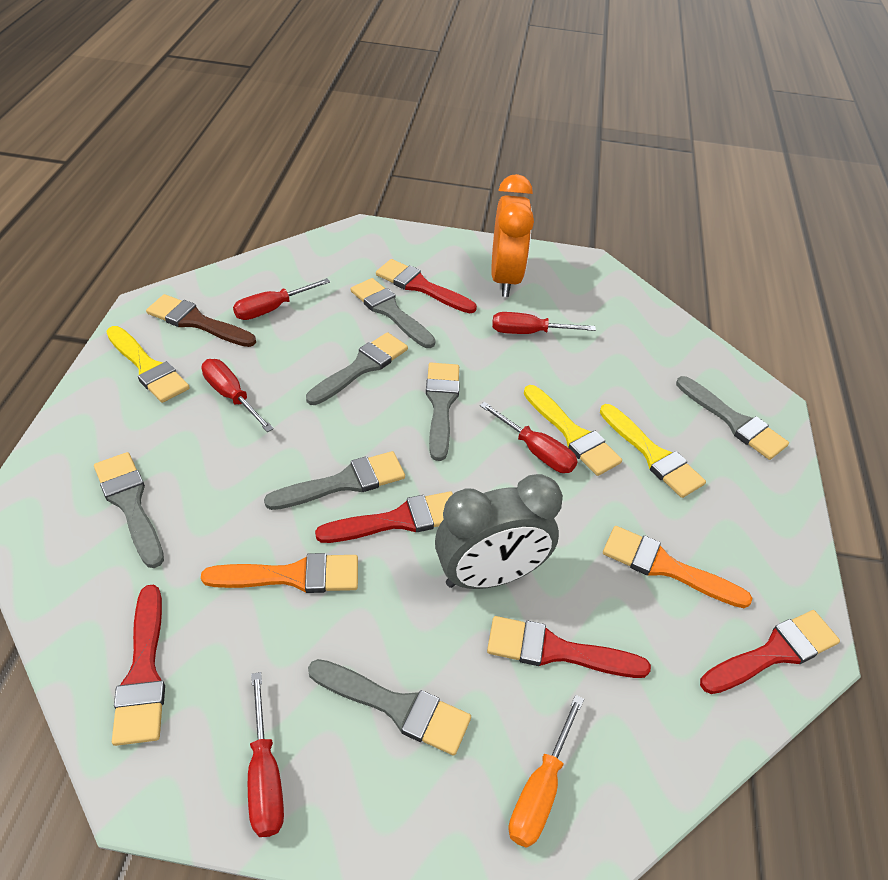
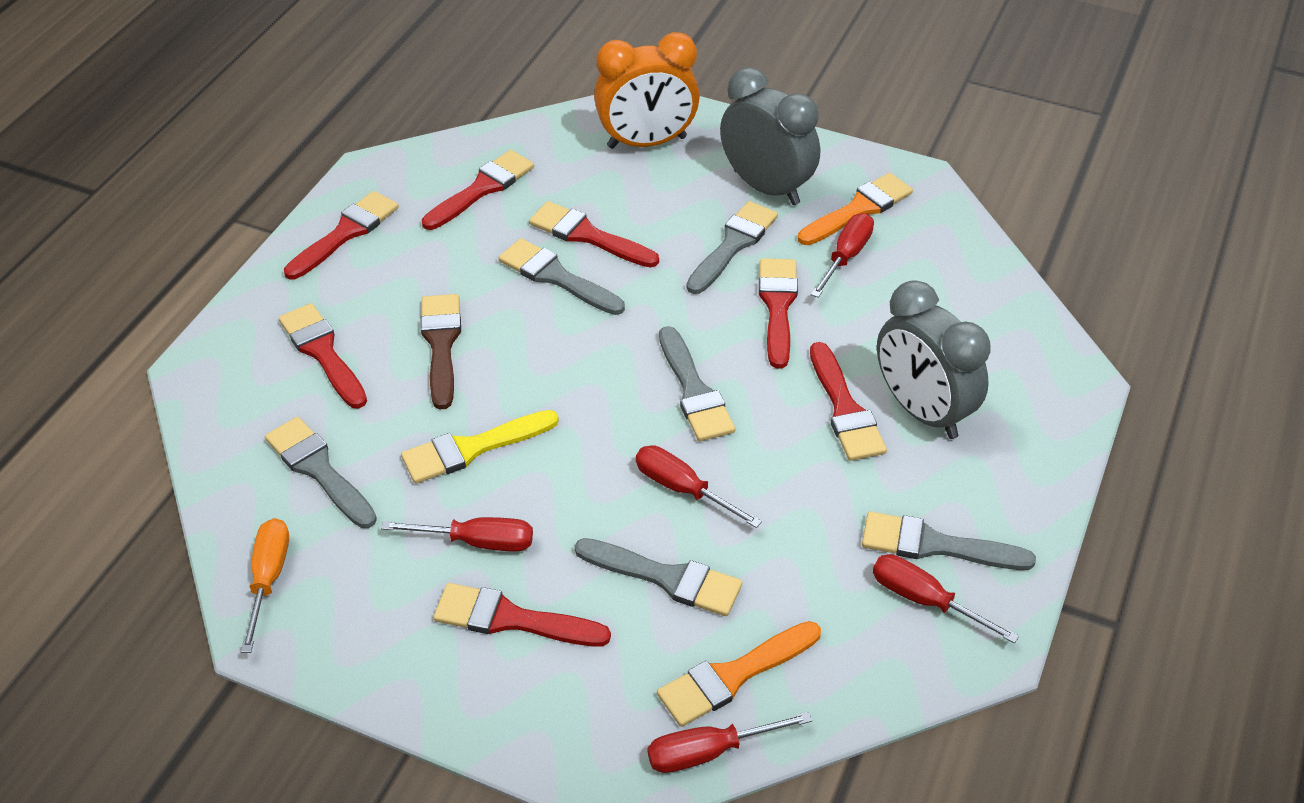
grey brush: [94,452,164,568] [264,451,405,510] [306,332,408,405] [308,659,471,756] [351,278,436,348] [426,363,460,461] [676,376,789,460] = 7 -> [265,417,377,528] [498,238,625,315] [575,538,742,616] [659,326,735,441] [686,201,778,294] [862,511,1036,570] = 6
grey clock: [435,474,563,589] = 1 -> [720,67,820,205] [877,280,991,439] = 2
red brush: [112,585,165,746] [315,491,453,543] [376,259,477,313] [487,616,651,678] [700,610,840,694] = 5 -> [279,303,367,409] [284,191,399,280] [422,150,534,230] [433,583,611,647] [529,201,659,268] [759,258,798,369] [810,342,887,461] = 7
yellow brush: [106,326,190,403] [524,385,622,476] [600,404,706,498] = 3 -> [401,410,559,484] = 1

